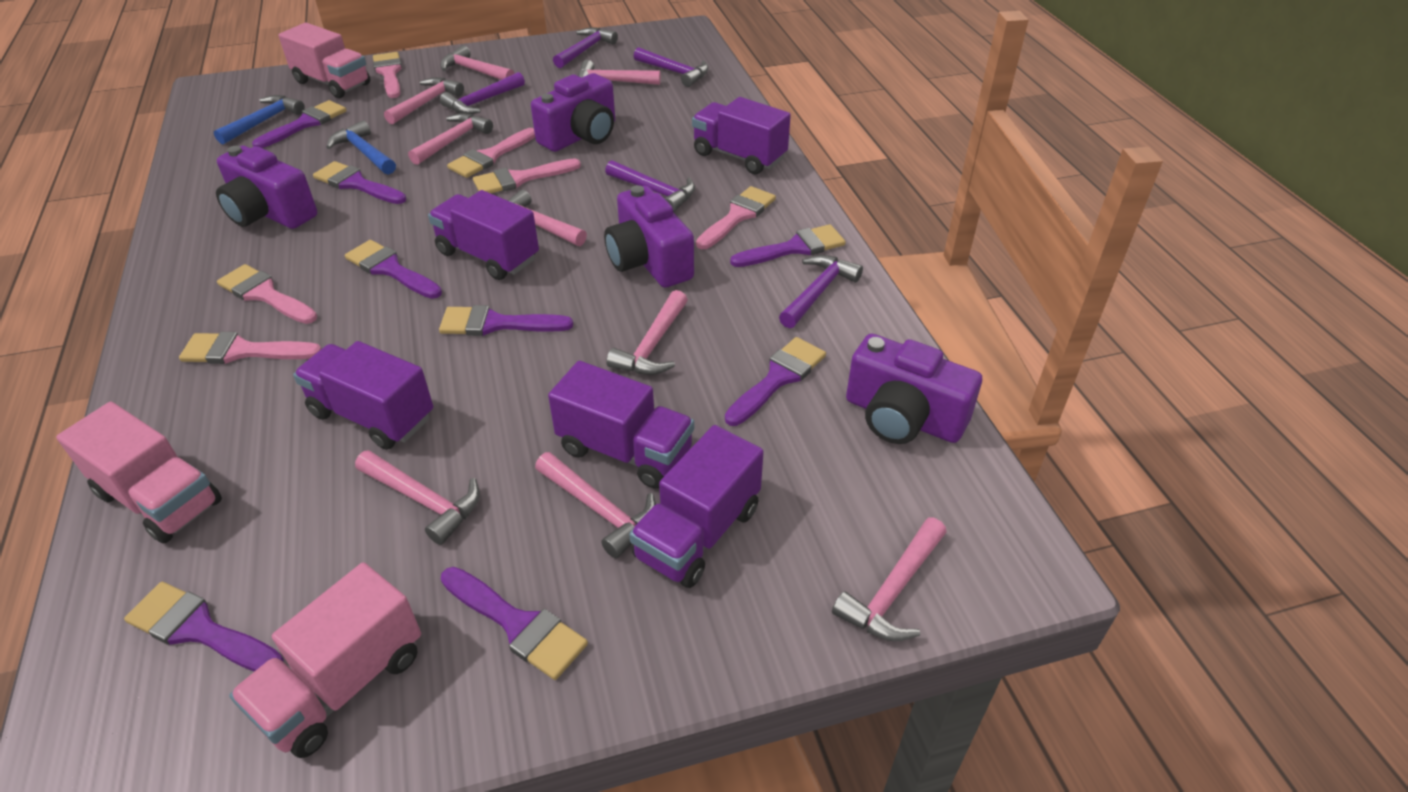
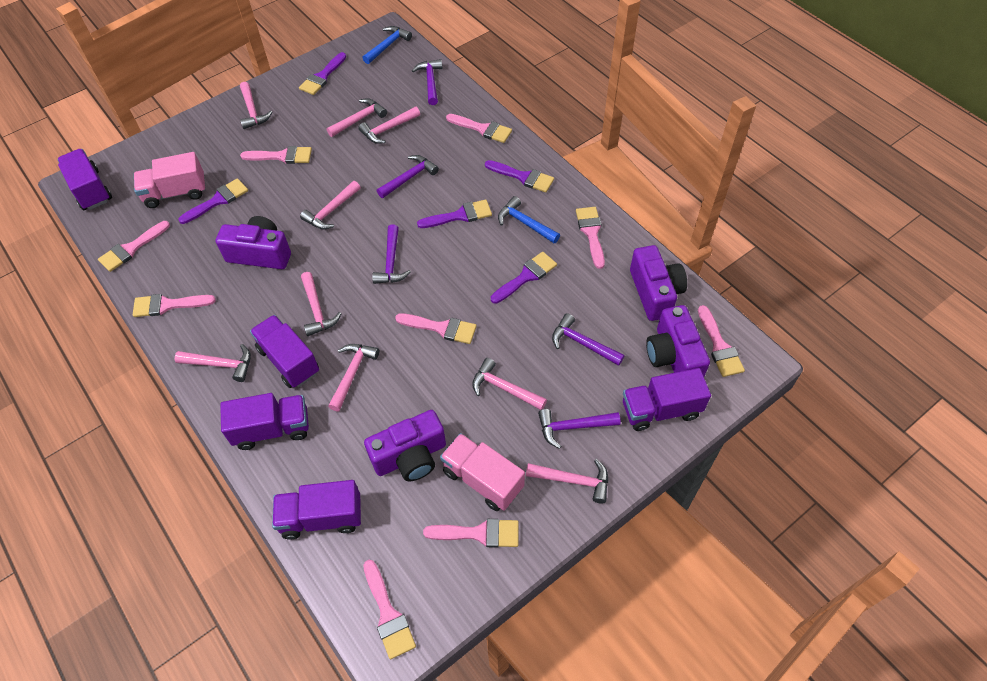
pink brush: [179,332,321,364] [217,264,317,324] [373,52,402,98] [447,128,535,178] [473,158,581,193] [696,186,776,249] = 6 -> [98,221,170,272] [133,294,216,317] [240,146,312,164] [363,560,416,659] [395,313,477,344] [423,519,519,548] [446,114,512,143] [576,207,605,269] [698,305,745,377] = 9
pink truck: [56,402,222,543] [229,562,421,758] [278,23,370,98] = 3 -> [134,152,206,208] [440,433,525,511] = 2
purple brush: [124,582,284,672] [252,100,347,148] [313,161,406,204] [345,240,442,299] [439,305,573,336] [441,567,588,680] [725,337,826,426] [730,224,846,267] = 8 -> [178,178,248,224] [299,52,346,95] [417,199,492,228] [485,160,554,193] [491,252,557,304] = 5

